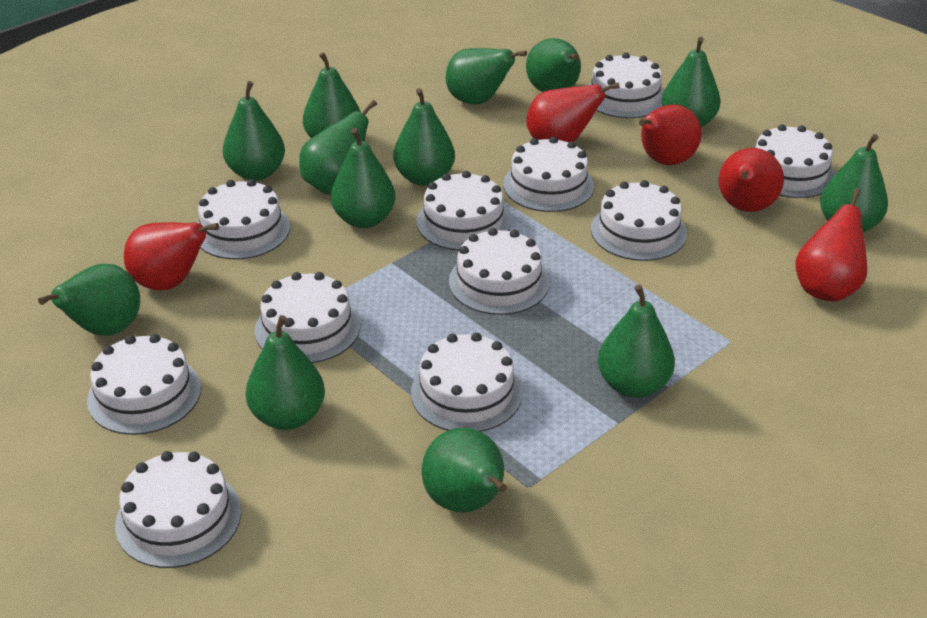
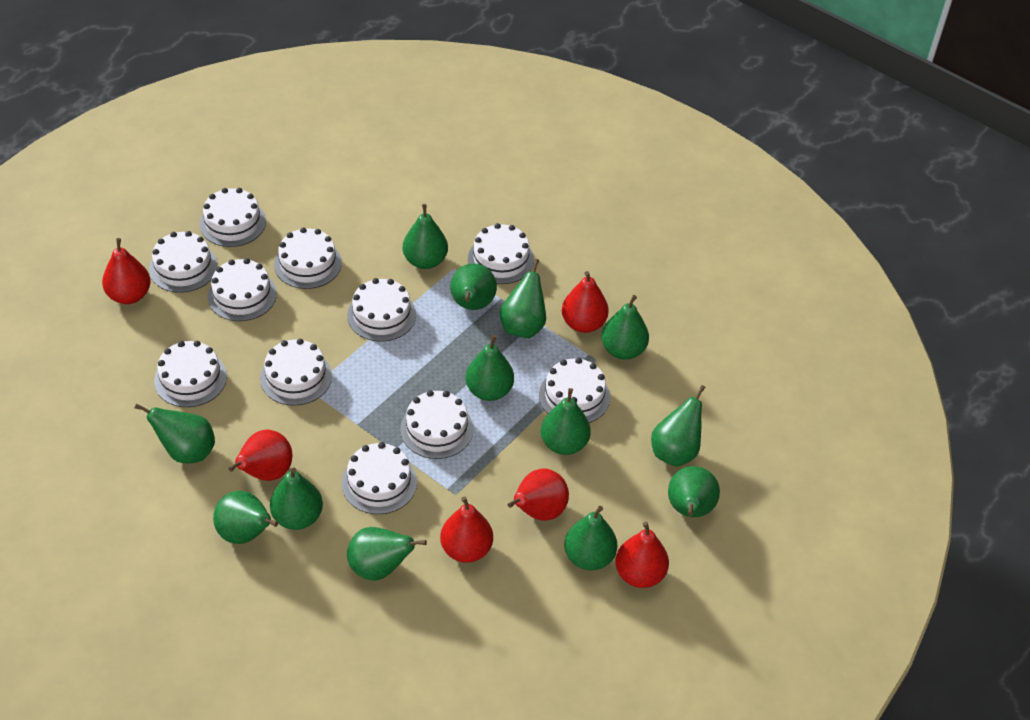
red pear: [124,222,219,290] [526,82,620,142] [639,104,701,165] [719,148,784,212] [796,188,867,302] = 5 -> [102,238,151,304] [228,429,293,481] [440,496,493,563] [508,469,569,521] [562,271,609,333] [615,522,669,588] = 6

